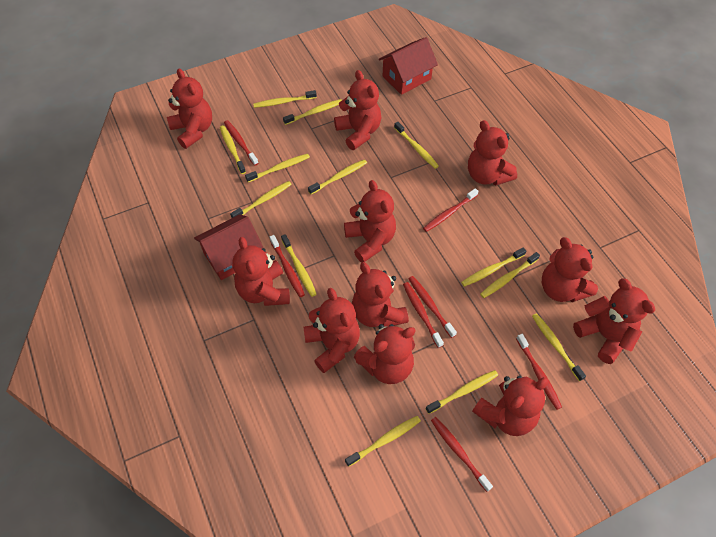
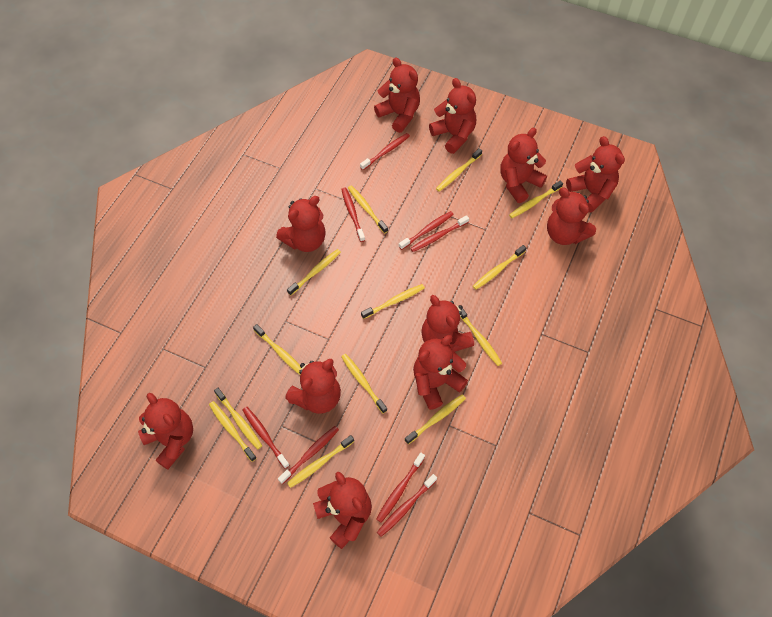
red house: [194,214,263,280] [379,37,438,95] = 2 -> none = 0
red toothbrush: [224,120,258,166] [270,235,305,297] [403,282,444,348] [409,276,457,338] [423,188,478,232] [431,417,493,492] [516,334,562,410] = 7 -> [242,407,290,469] [278,426,339,484] [341,187,365,242] [360,133,410,170] [376,453,425,523] [377,474,437,537] [399,211,453,250] [410,215,469,252] = 8

